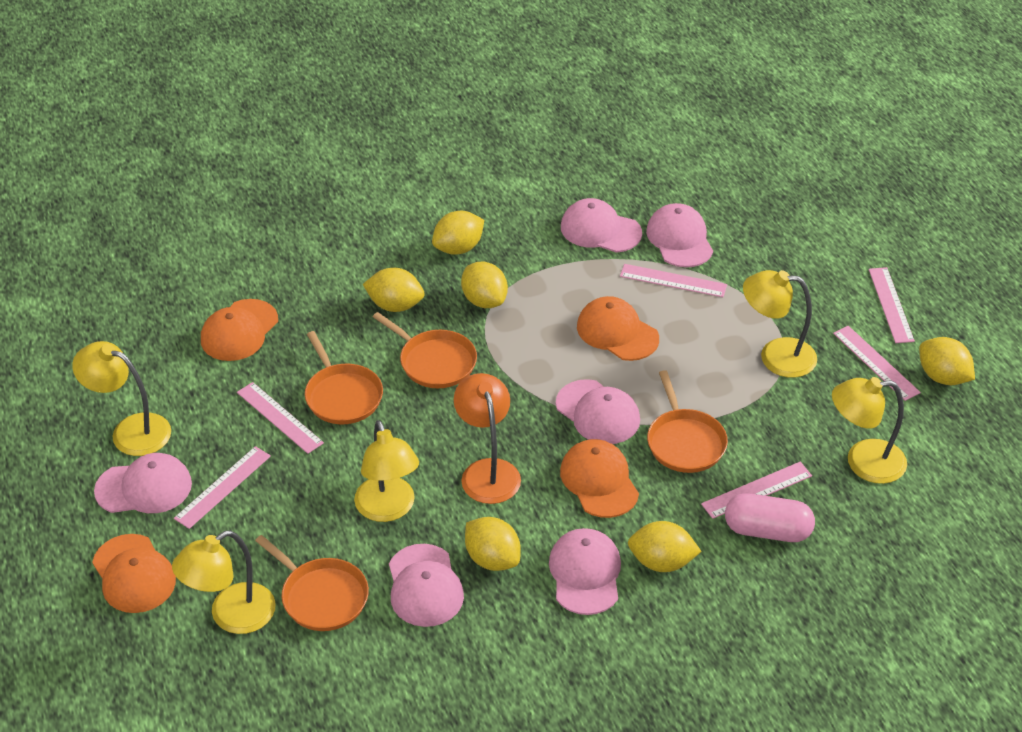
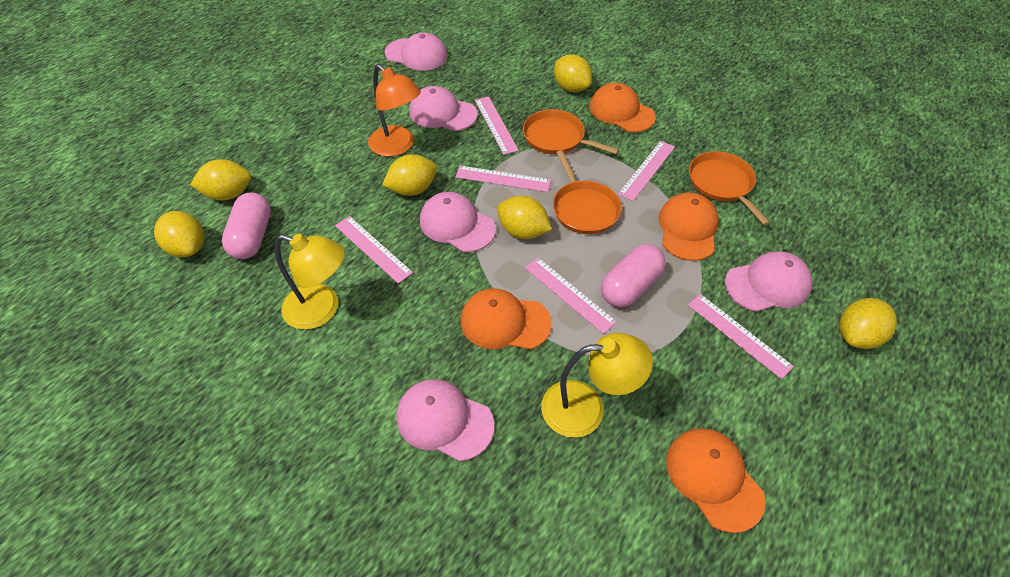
orange pan: [255,535,369,631] [305,331,383,424] [373,312,477,388] [647,370,728,473] = 4 -> [523,109,619,154] [553,150,622,234] [689,151,770,225] = 3
pink cap: [94,453,192,513] [389,544,464,627] [549,528,621,615] [556,379,640,444] [561,198,642,253] [646,203,713,268] = 6 -> [385,32,448,71] [397,379,494,461] [409,86,478,131] [420,192,496,252] [725,251,813,312] = 5
pink capsule: [725,493,815,542] = 1 -> [222,193,271,259] [601,244,666,307] = 2
yellow lamp: [72,341,171,456] [172,530,276,634] [354,420,419,522] [743,270,817,378] [832,377,907,484] = 5 -> [275,234,345,330] [541,333,653,438] = 2

